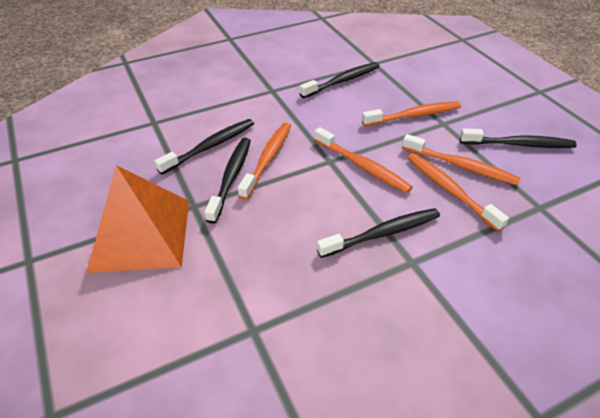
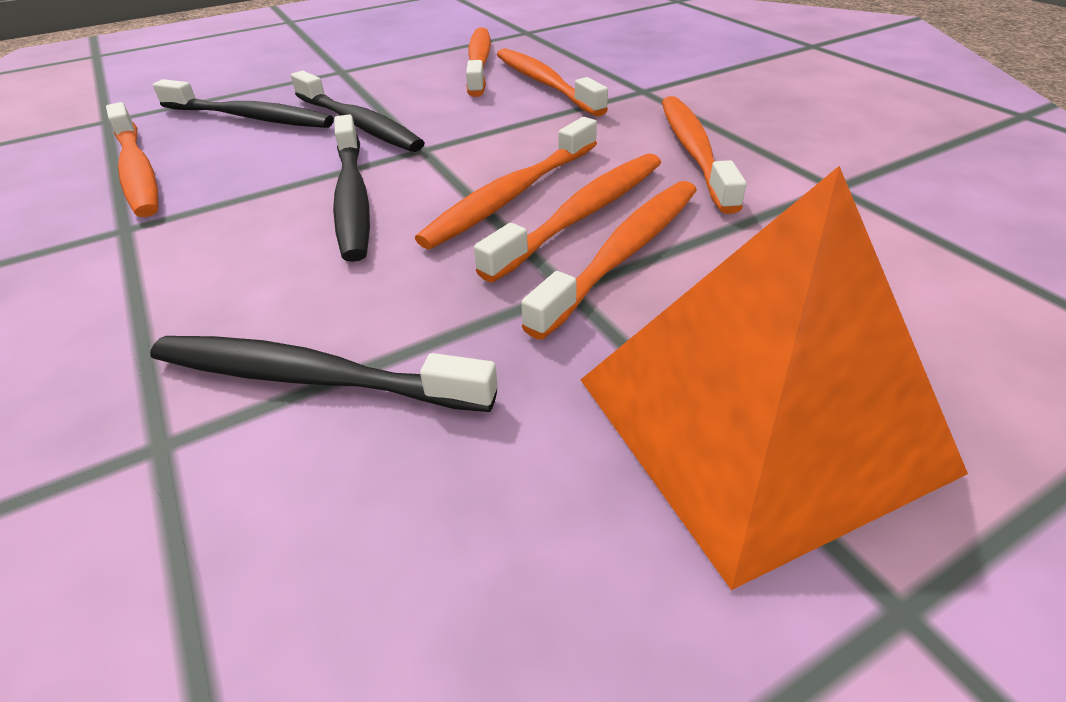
black toothbrush: [154,119,254,175] [205,138,251,224] [299,62,380,98] [317,208,440,258] [460,128,577,148] = 5 -> [150,336,498,412] [153,79,334,128] [291,71,425,152] [333,115,370,262] = 4
orange toothbrush: [238,123,291,200] [314,127,413,193] [362,101,461,126] [402,134,521,185] [407,153,509,232] = 5 -> [106,102,158,217] [415,117,597,249] [466,27,491,97] [474,153,661,282] [497,48,608,116] [521,181,697,340] [662,96,747,214] = 7

